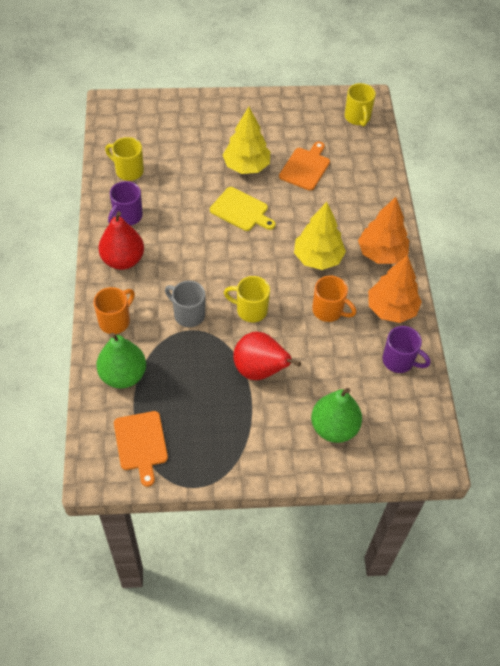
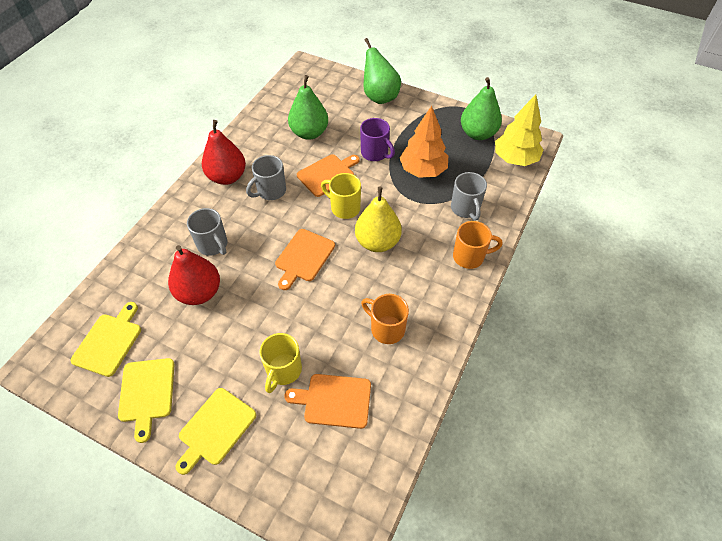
green pear: [96,333,146,388] [311,388,362,443] = 2 -> [288,75,328,140] [364,38,401,104] [461,77,502,140] = 3
grey mug: [165,281,205,327] = 1 -> [187,208,227,256] [246,155,286,200] [451,172,487,221] = 3
orange cutting board: [114,411,168,487] [279,142,330,191] = 2 -> [275,229,335,290] [284,374,371,429] [297,154,360,197] = 3
orange tree: [358,197,409,264] [368,255,422,323] = 2 -> [400,106,448,178] = 1
purple mug: [108,181,143,226] [382,326,431,373] = 2 -> [360,118,395,161] = 1
yellow cutting board: [210,187,276,231] = 1 -> [70,302,141,377] [118,358,175,443] [175,388,256,475] = 3
yellow mug: [105,137,144,181] [224,276,270,322] [345,83,376,127] = 3 -> [259,333,302,393] [321,173,361,219] = 2
yellow pear: none = 0 -> [355,187,402,252] = 1
yellow tree: [223,107,270,174] [294,202,346,270] = 2 -> [495,94,544,166] = 1

